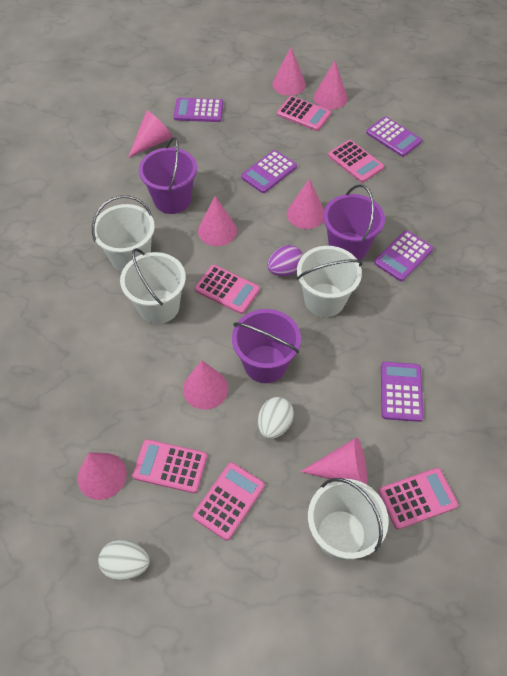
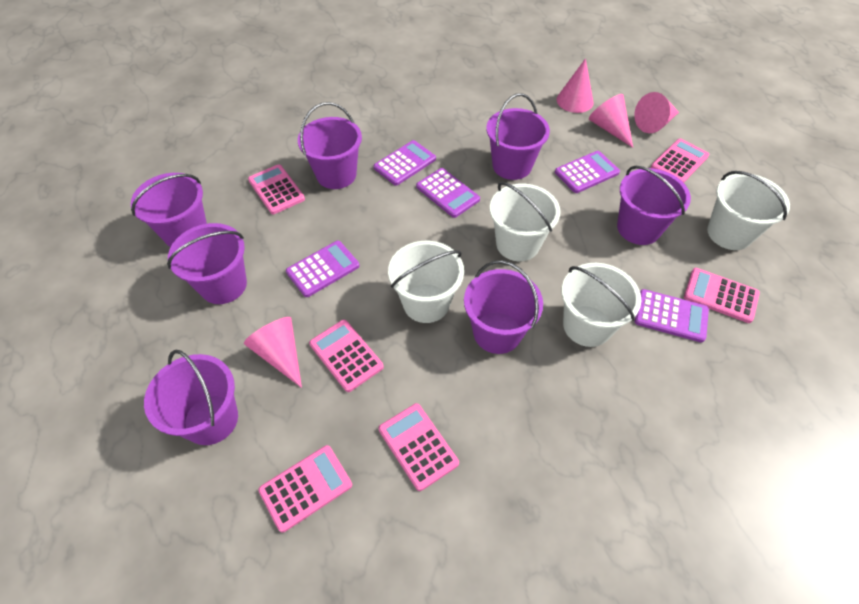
pink cone: [77,452,127,500] [128,110,173,158] [183,360,228,410] [198,196,237,246] [272,47,306,96] [287,179,324,229] [300,437,367,484] [314,61,348,109] = 8 -> [244,317,302,388] [556,58,594,113] [589,94,633,148] [634,92,679,133] = 4
purple bucket: [139,137,197,214] [232,309,301,383] [323,184,385,260] = 3 -> [131,173,207,247] [144,350,238,445] [167,223,247,304] [298,102,362,189] [464,260,543,354] [486,93,550,180] [617,166,691,245] = 7
purple egg: [267,245,303,276] = 1 -> none = 0
white egg: [98,540,150,580] [258,397,294,439] = 2 -> none = 0

